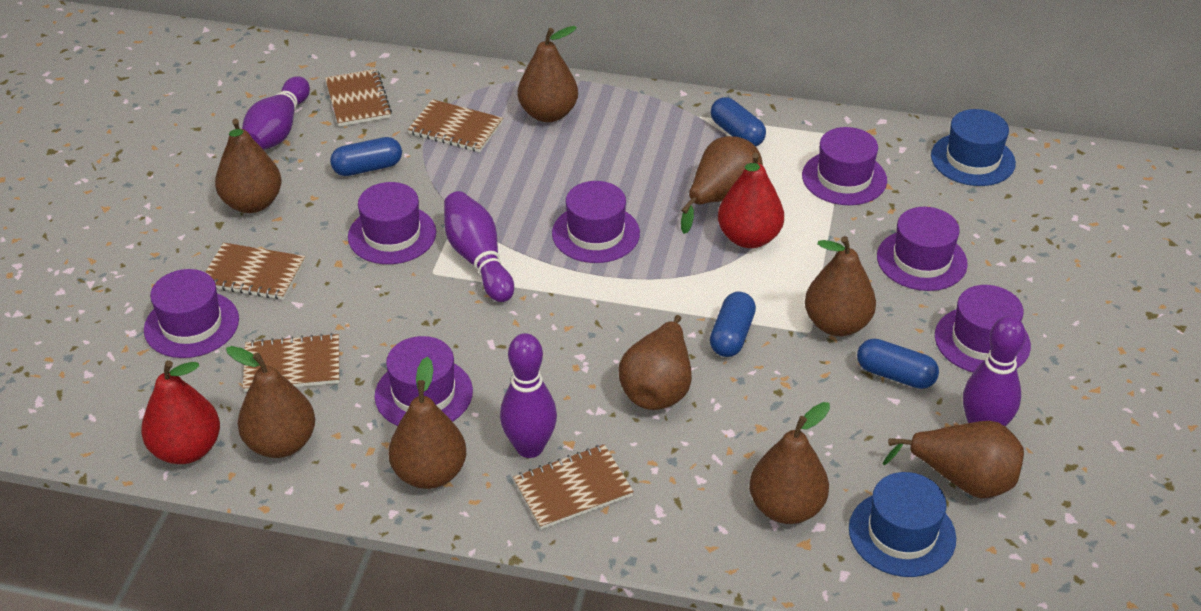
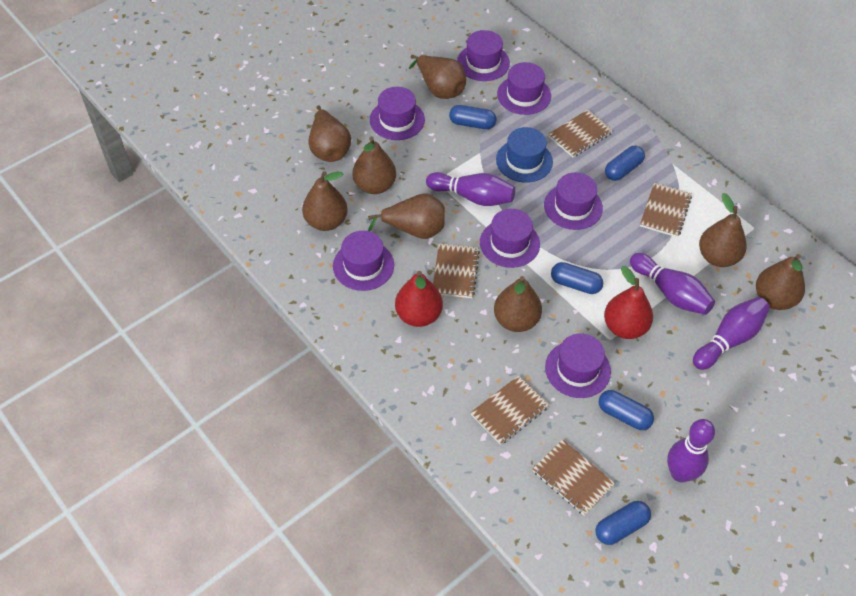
blue capsule: [330,137,402,176] [710,291,756,357] [711,97,766,146] [857,338,939,389] = 4 -> [449,105,496,129] [551,262,603,294] [595,501,651,545] [599,390,654,430] [605,146,645,181] = 5
blue hat: [849,472,956,577] [931,109,1016,186] = 2 -> [496,127,553,183] = 1
brown pear: [215,119,282,213] [226,346,315,458] [389,357,466,489] [518,26,578,122] [618,315,692,410] [681,136,763,234] [749,402,830,524] [805,236,876,336] [882,421,1024,498] = 9 -> [302,171,348,231] [308,105,351,162] [352,137,396,194] [368,194,445,239] [409,55,466,99] [494,276,542,332] [699,193,747,267] [756,254,805,310] = 8

